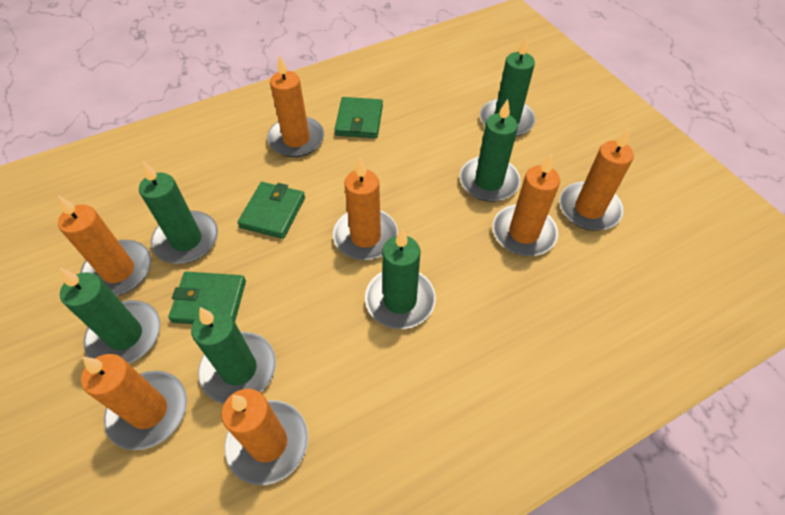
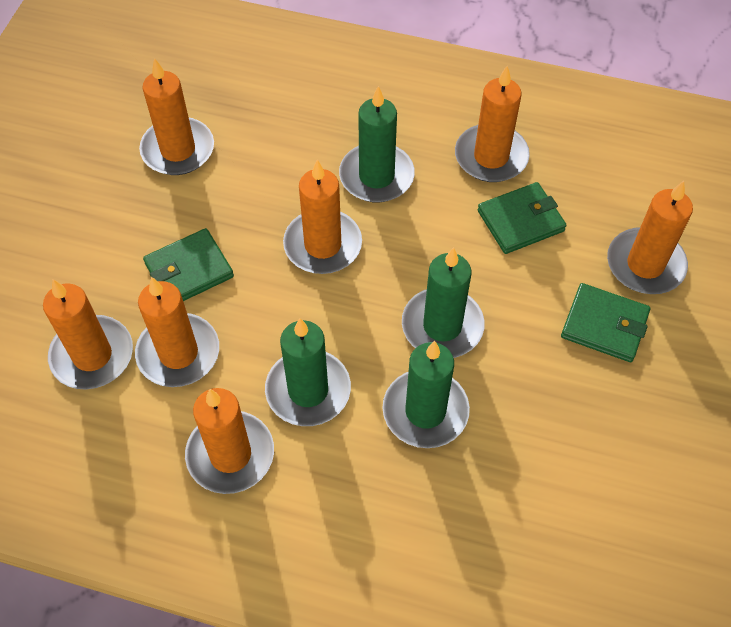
green candle: [60,268,160,364] [139,161,218,264] [191,307,276,403] [365,229,436,329] [460,99,521,202] [480,35,536,136] = 6 -> [265,318,351,426] [339,86,415,202] [382,341,470,448] [402,247,485,358] = 4

